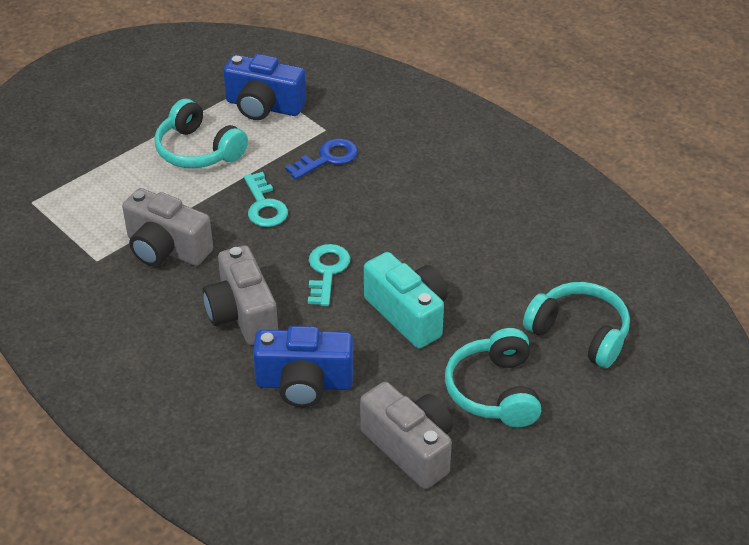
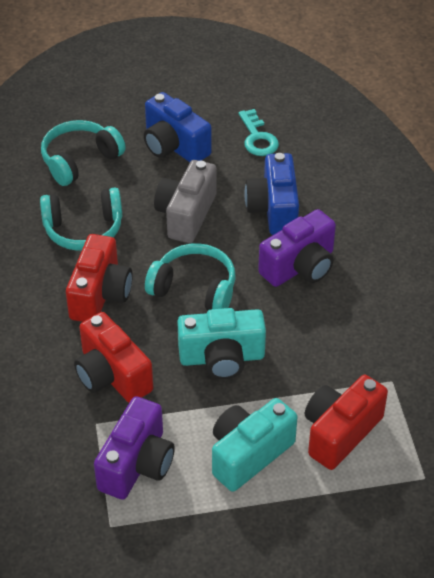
blue key: [285,138,358,179] = 1 -> none = 0
grey camera: [122,188,213,266] [203,245,278,345] [360,382,453,489] = 3 -> [154,160,216,243] = 1
purple camera: none = 0 -> [94,396,175,500] [258,209,336,287] = 2
red camera: none = 0 -> [66,234,133,322] [74,312,153,403] [305,375,388,470] = 3
turquoise camera: [364,252,447,349] = 1 -> [177,308,266,379] [212,398,297,492] = 2
turquoise key: [244,172,288,227] [308,244,350,306] = 2 -> [238,109,279,156] = 1

